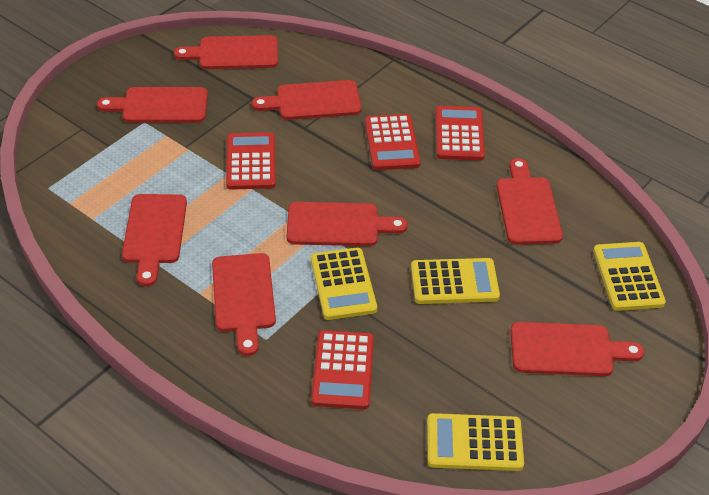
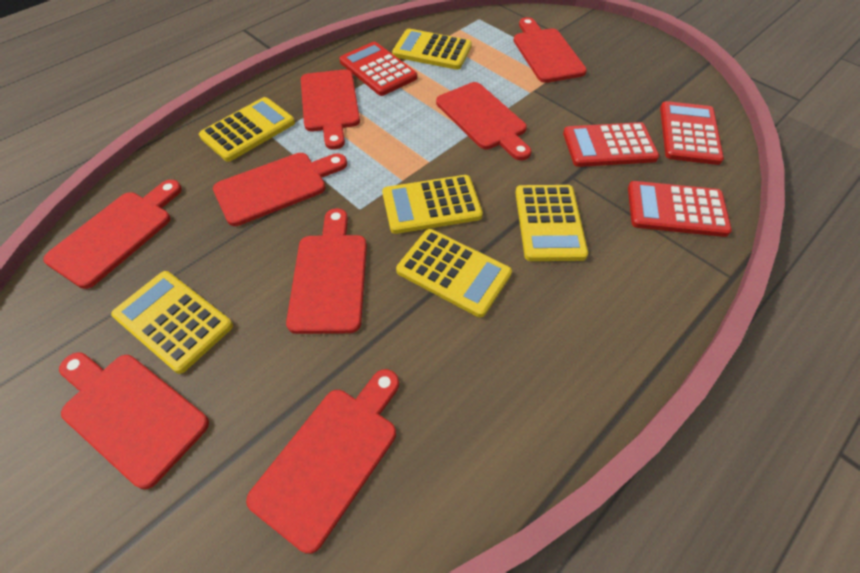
yellow calculator: [311,248,377,320] [411,258,500,304] [427,413,524,471] [593,242,666,311] = 4 -> [111,271,233,374] [199,97,295,162] [382,175,483,234] [392,29,472,70] [396,229,512,317] [515,185,588,261] = 6

